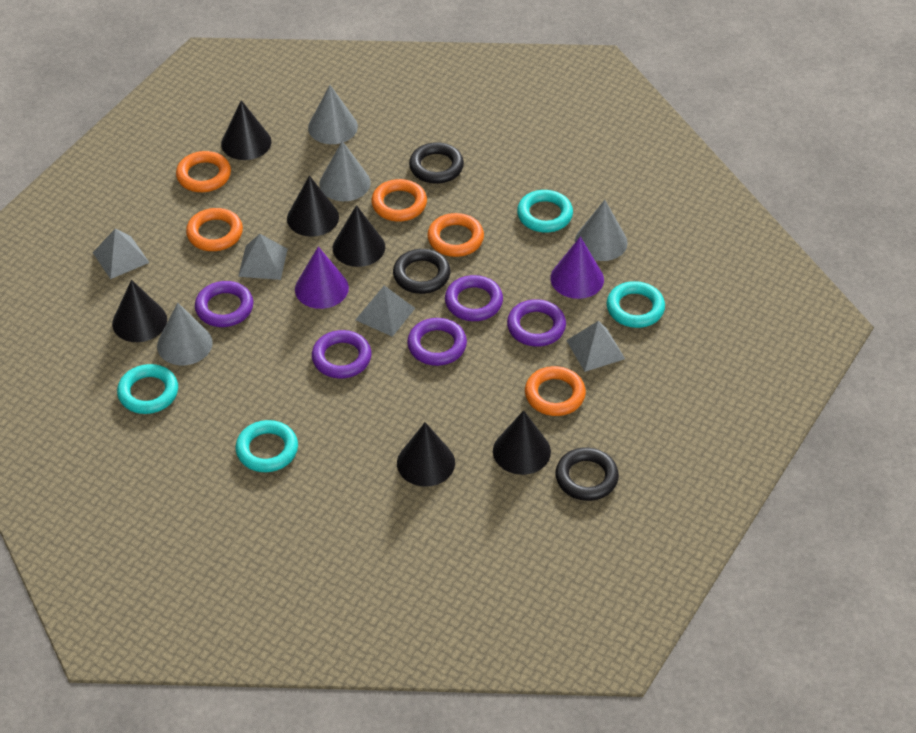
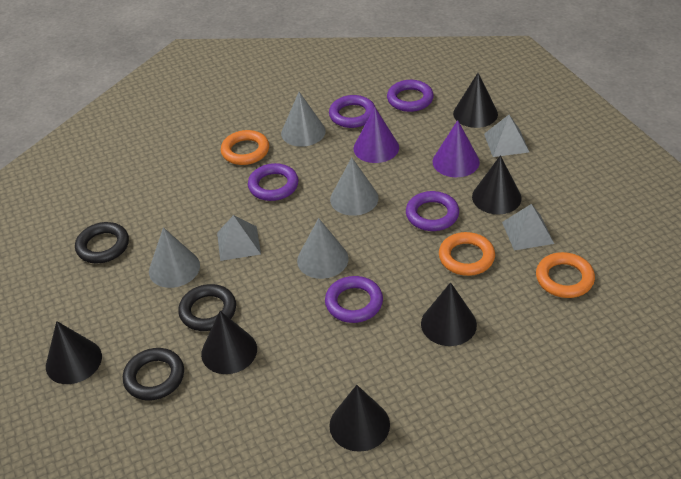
grey pyramid: [93,229,150,279] [238,234,288,280] [356,286,415,337] [566,321,625,372] = 4 -> [217,215,261,261] [484,115,529,157] [502,204,554,250] = 3
orange ring: [176,151,231,192] [186,208,243,251] [371,179,427,222] [427,213,484,257] [525,366,586,416] = 5 -> [221,130,269,165] [439,232,495,276] [536,252,595,298] = 3
turquoise ring: [117,364,178,414] [235,420,298,472] [517,190,573,232] [607,281,665,328] = 4 -> none = 0

